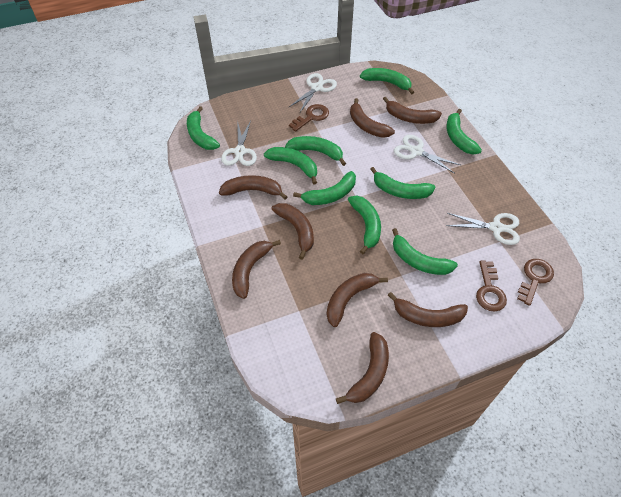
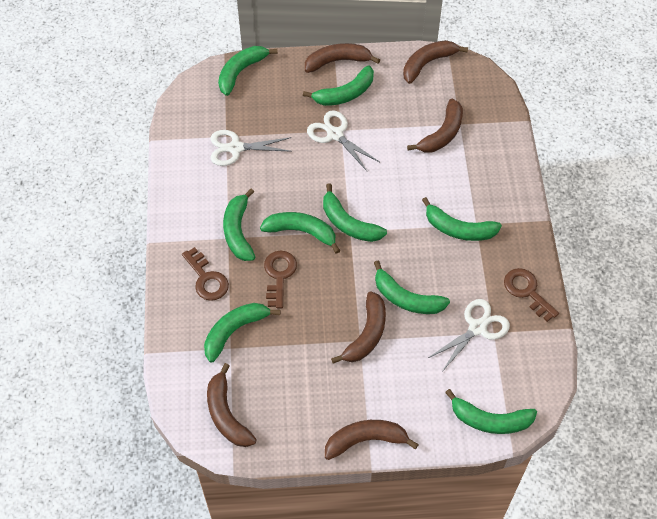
brown banana: [219,175,288,200] [232,240,281,299] [272,203,314,260] [327,273,388,327] [336,332,389,404] [350,98,395,138] [383,97,442,124] [388,292,468,327] = 8 -> [207,363,257,447] [305,43,380,73] [325,420,419,460] [331,291,386,364] [403,40,468,84] [407,99,463,152] = 6
white scissors: [221,120,257,166] [289,73,337,112] [394,135,460,174] [446,213,520,245] = 4 -> [210,130,292,166] [307,110,380,171] [428,299,510,372] = 3

